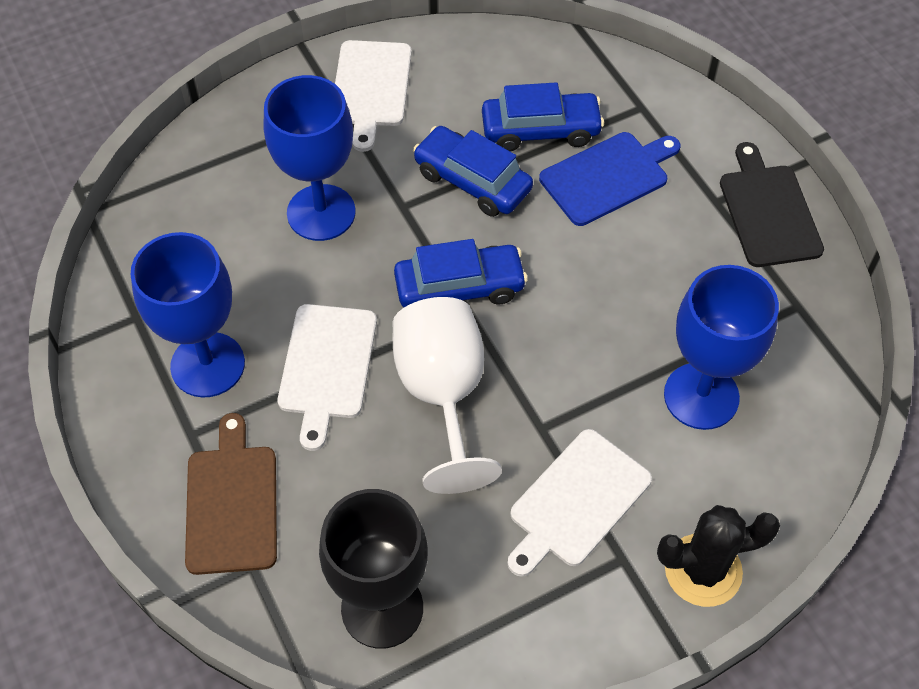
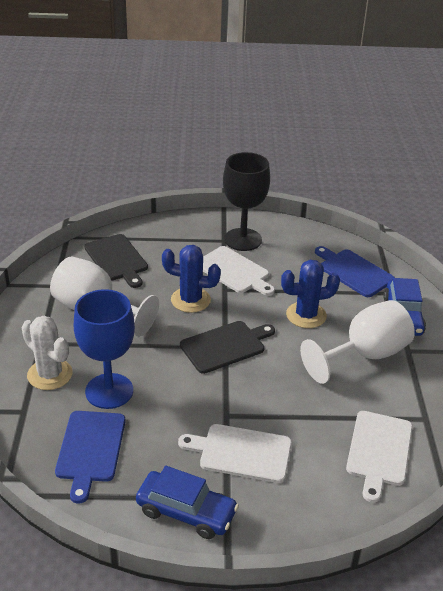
black cactus: [657,505,780,607] = 1 -> none = 0
black cutting board: [720,142,824,267] = 1 -> [84,234,148,288] [180,321,275,374] = 2
blue cactus: none = 0 -> [162,245,221,313] [281,260,340,328] = 2
blue car: [394,239,528,307] [413,126,533,217] [482,82,604,151] = 3 -> [136,466,239,539] [384,278,426,336] = 2
blue cutting board: [539,132,681,226] = 1 -> [55,411,126,504] [315,246,395,297] = 2
blue goblet: [131,232,245,398] [263,75,356,241] [664,265,779,430] = 3 -> [74,289,135,409] = 1
brown cutting board: [185,413,277,575] = 1 -> none = 0
white cactus: none = 0 -> [21,316,73,390] = 1
white goblet: [393,297,502,494] = 1 -> [50,256,159,337] [300,300,415,384] = 2

